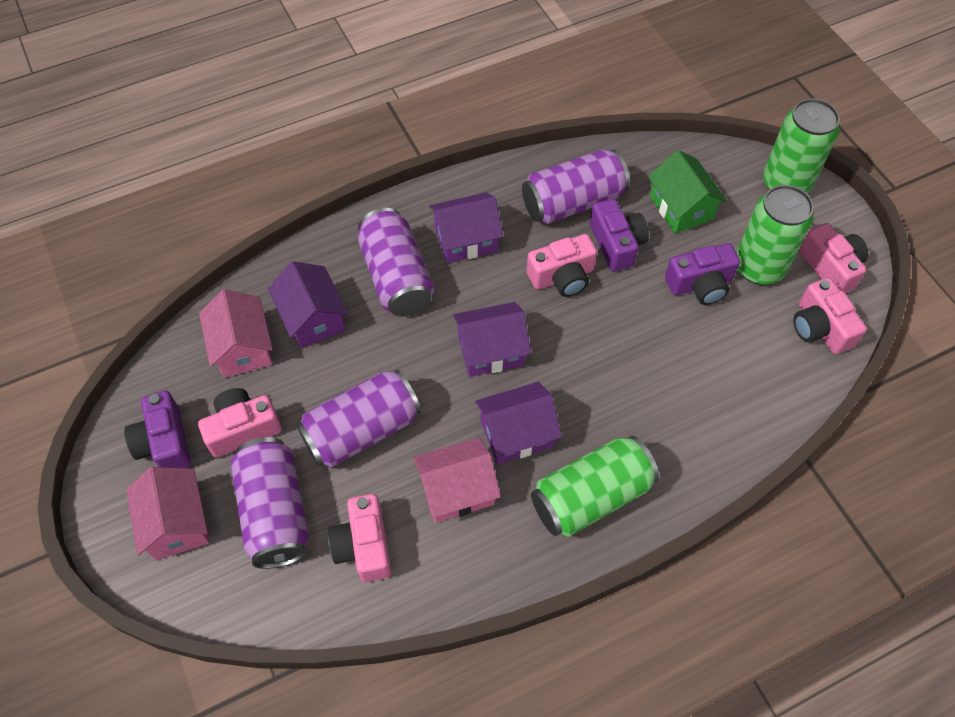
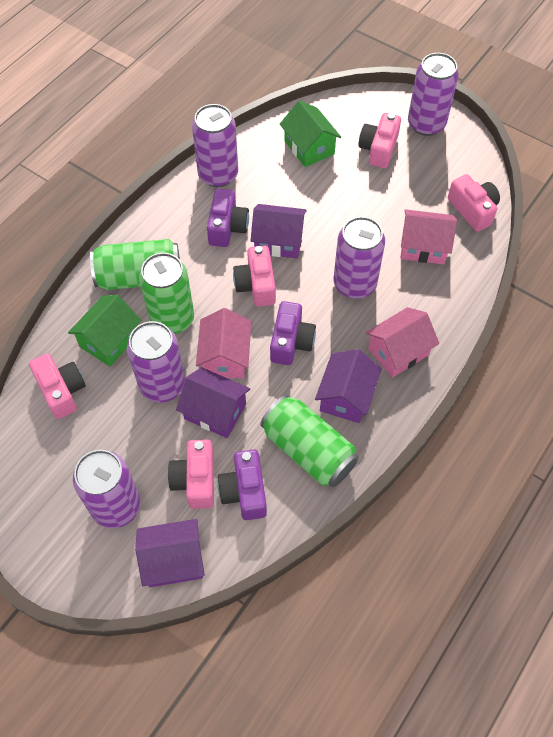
green house: [648,150,727,234] = 1 -> [68,295,141,366] [280,100,341,167] = 2
purple can: [230,437,309,569] [296,369,421,467] [358,208,434,316] [522,150,630,224] = 4 -> [73,450,140,529] [127,321,185,402] [192,104,238,187] [334,216,385,299] [408,53,459,136] = 5

